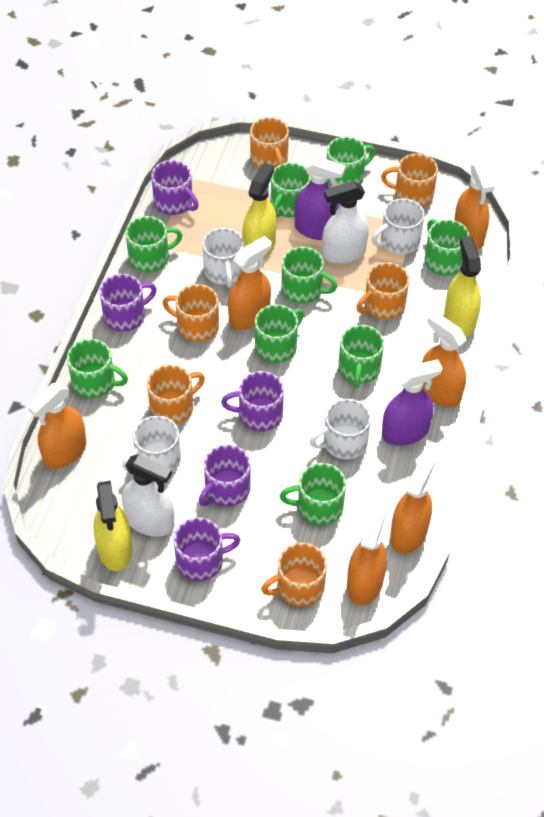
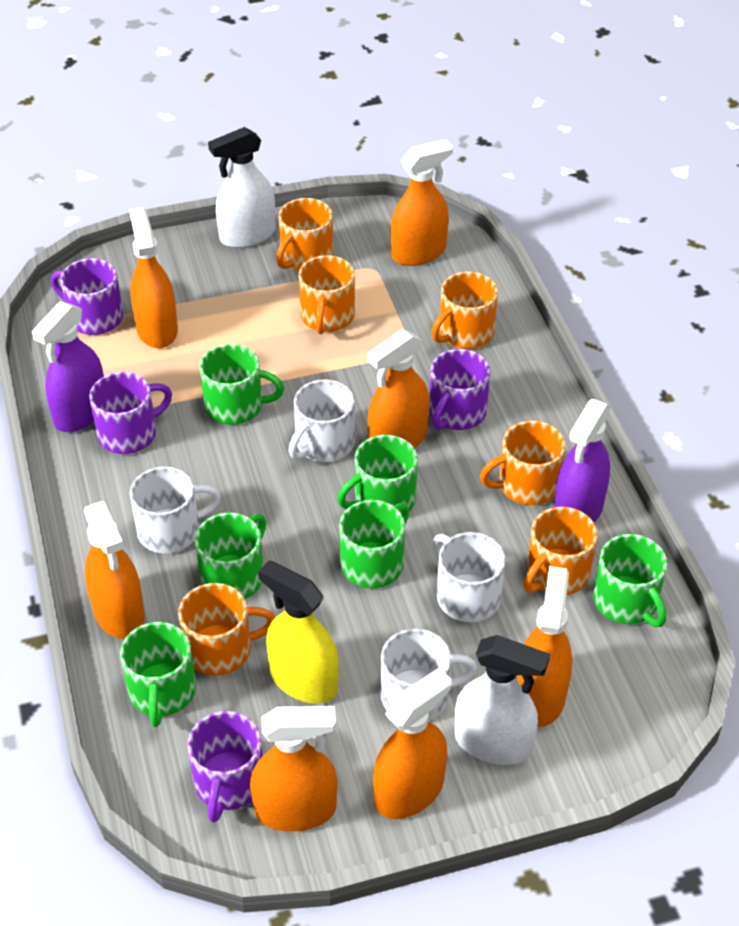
green mug: [67,339,128,398] [126,216,182,272] [255,304,304,363] [271,162,311,218] [280,463,346,525] [281,247,337,304] [327,136,375,186] [338,325,384,389] [425,219,470,276] = 9 -> [120,622,196,727] [195,513,266,599] [200,344,284,425] [337,435,418,513] [339,500,409,588] [593,534,667,627] = 6
orange spray bottle: [28,383,86,469] [228,236,272,330] [347,502,387,605] [390,452,436,554] [422,312,466,407] [454,162,495,250] = 6 -> [84,501,145,639] [129,207,178,348] [250,706,337,832] [367,329,429,448] [373,668,452,819] [391,139,453,266] [517,566,572,727] = 7
purple mug: [99,274,157,332] [151,160,199,215] [174,517,241,581] [199,444,251,507] [221,371,284,431] = 5 -> [51,258,123,335] [89,372,172,454] [187,711,263,823] [429,349,491,430] = 4
yellow spray bottle: [93,481,133,571] [242,162,277,258] [444,236,481,337] = 3 -> [258,560,339,704] = 1

